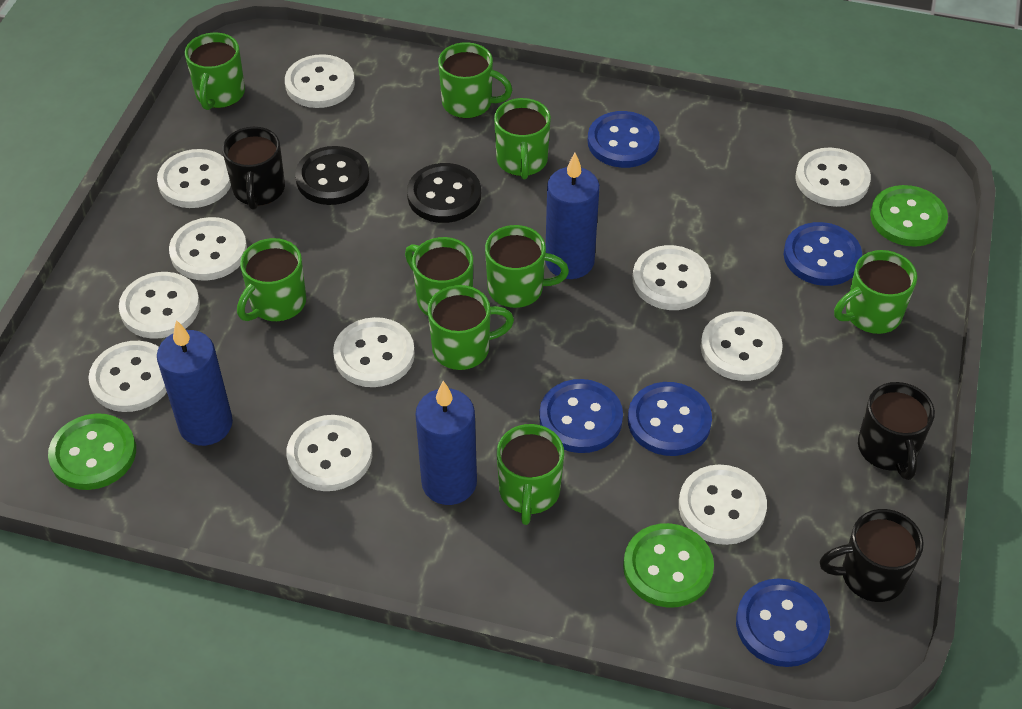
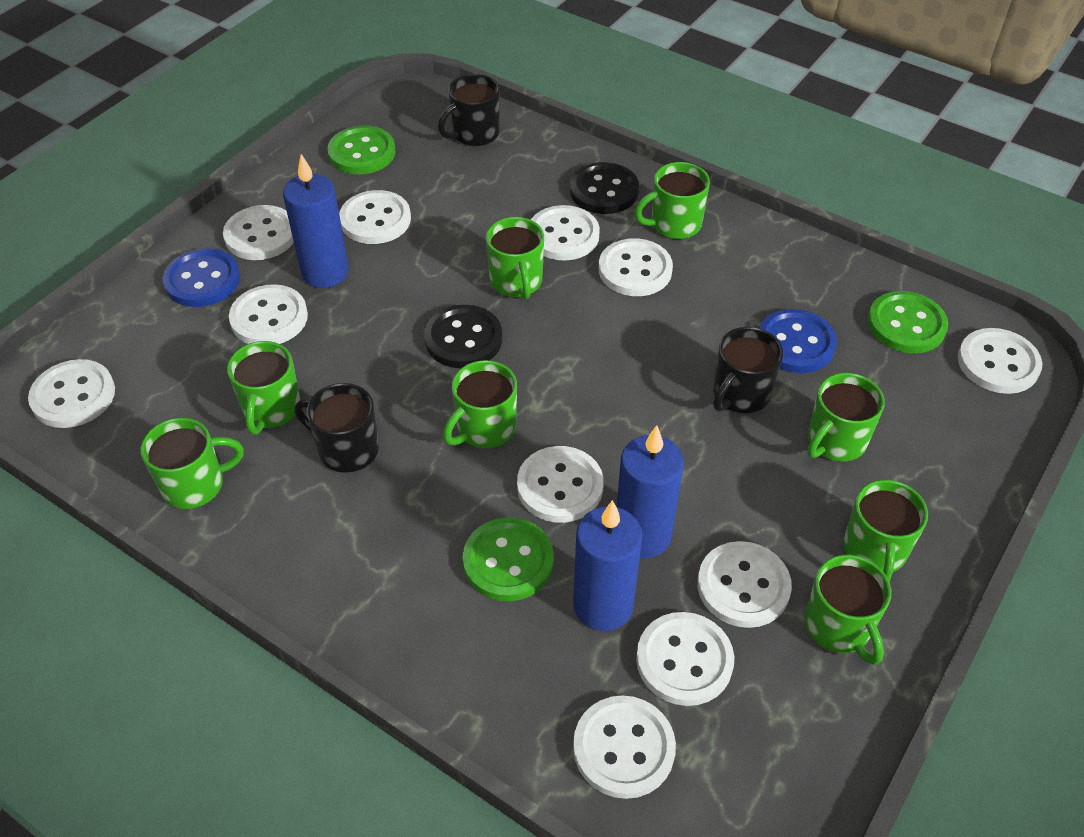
blue button: [539,379,623,453] [588,111,660,168] [628,382,712,456] [736,578,830,667] [784,222,862,286] = 5 -> [163,248,240,307] [759,309,837,373] = 2
green mug: [185,33,245,110] [237,238,306,321] [405,237,473,316] [428,285,514,370] [438,42,512,118] [485,225,569,308] [494,98,551,179] [497,424,564,525] [834,250,917,334] = 9 -> [141,418,244,509] [227,341,301,435] [443,360,517,448] [486,217,544,300] [634,162,710,239] [804,555,891,665] [807,373,885,461] [843,480,928,582] = 8

